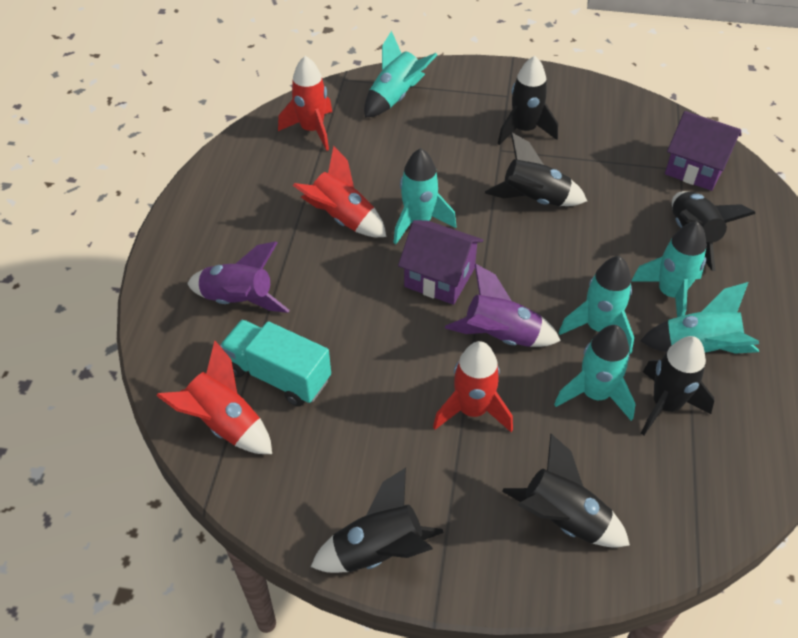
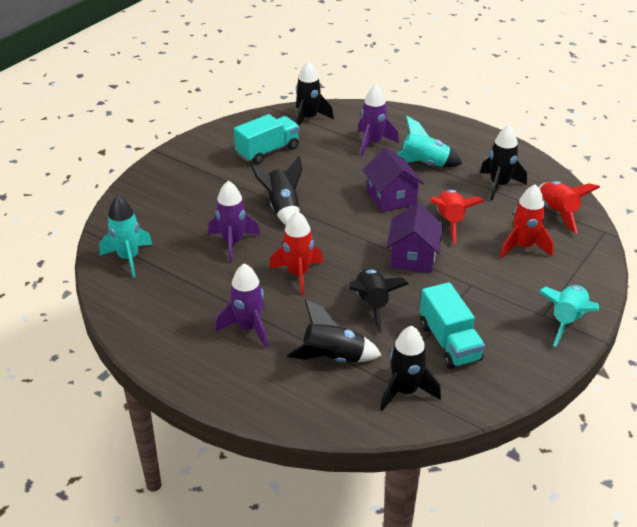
purple rocket: [187,242,290,313] [445,264,561,347] = 2 -> [208,181,260,263] [215,263,268,348] [358,85,399,156] = 3
turquoise rocket: [364,31,437,118] [393,148,456,244] [554,325,636,421] [559,256,634,355] [631,221,707,317] [640,282,759,354] = 6 -> [99,195,153,278] [397,116,462,167] [538,285,599,347] = 3
turquoise truck: [220,320,331,407] = 1 -> [234,114,300,164] [420,282,485,369] = 2

